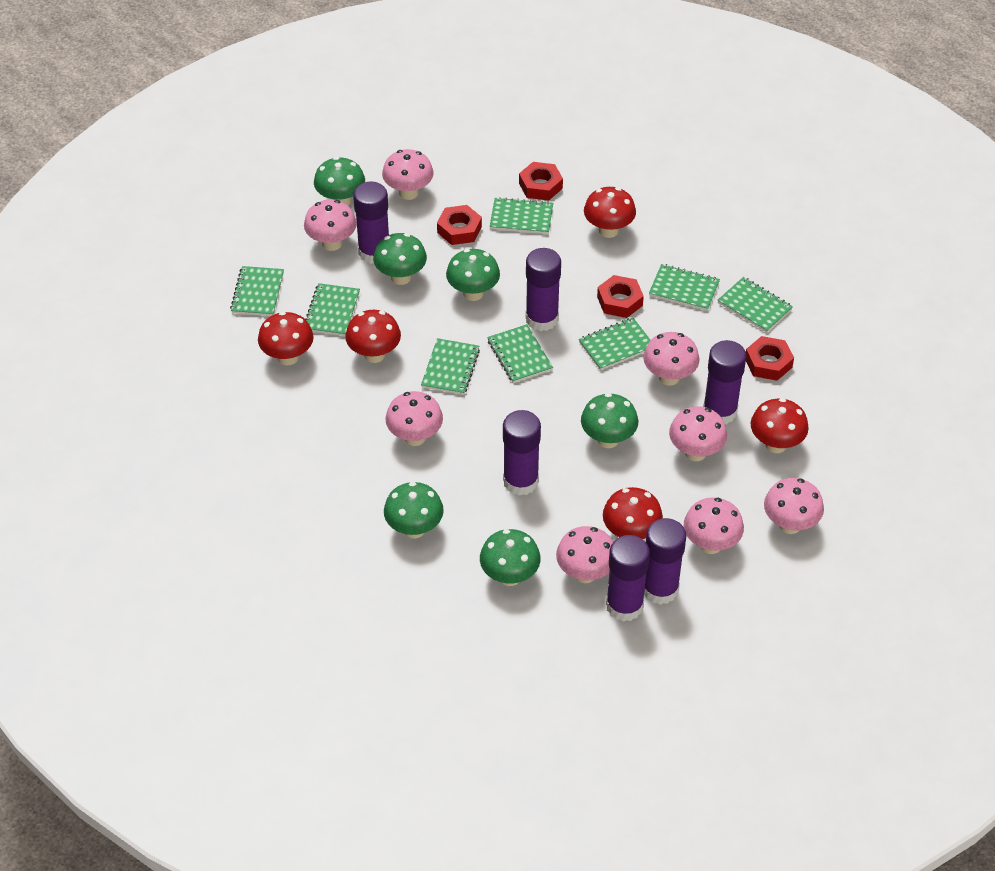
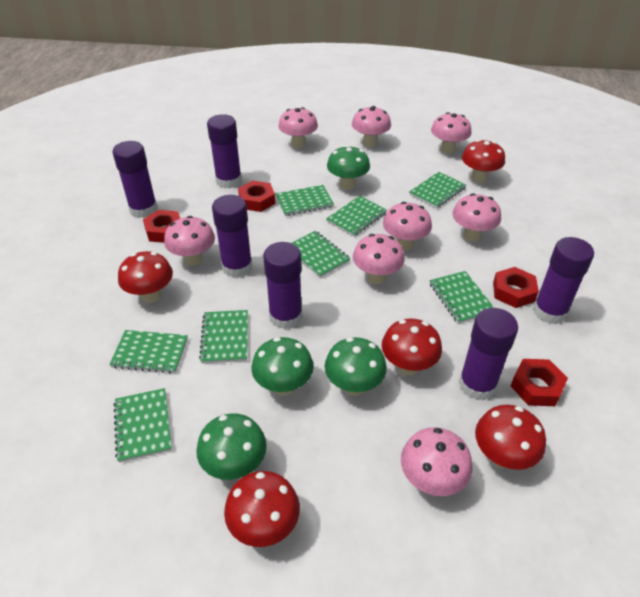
green mushroom: [314,157,365,206] [373,233,427,285] [384,482,444,538] [446,249,500,301] [480,529,541,586] [581,393,638,448] = 6 -> [196,413,267,480] [252,337,314,396] [325,337,387,396] [327,145,370,190] = 4

